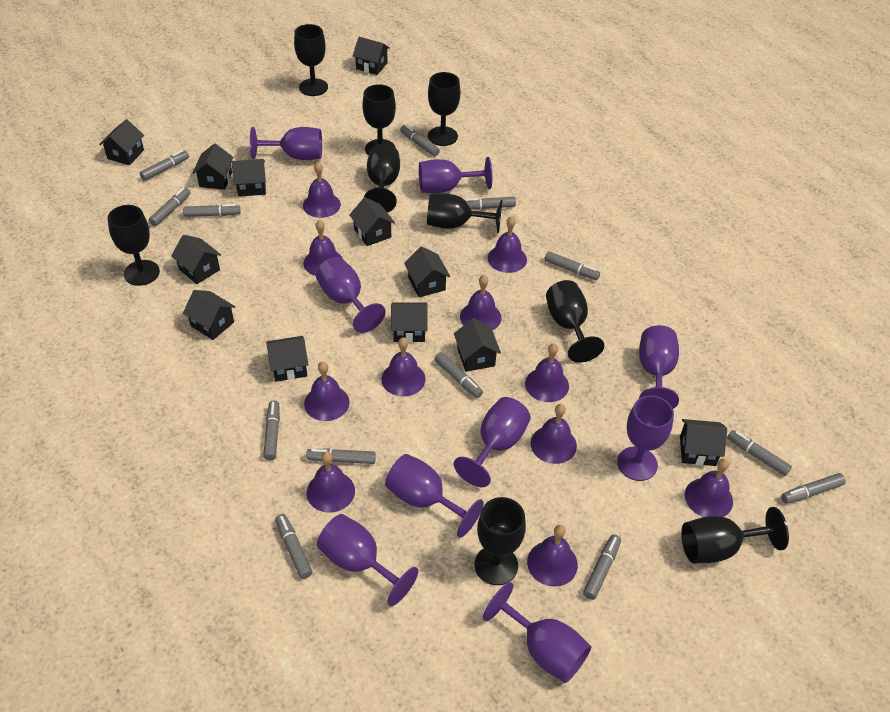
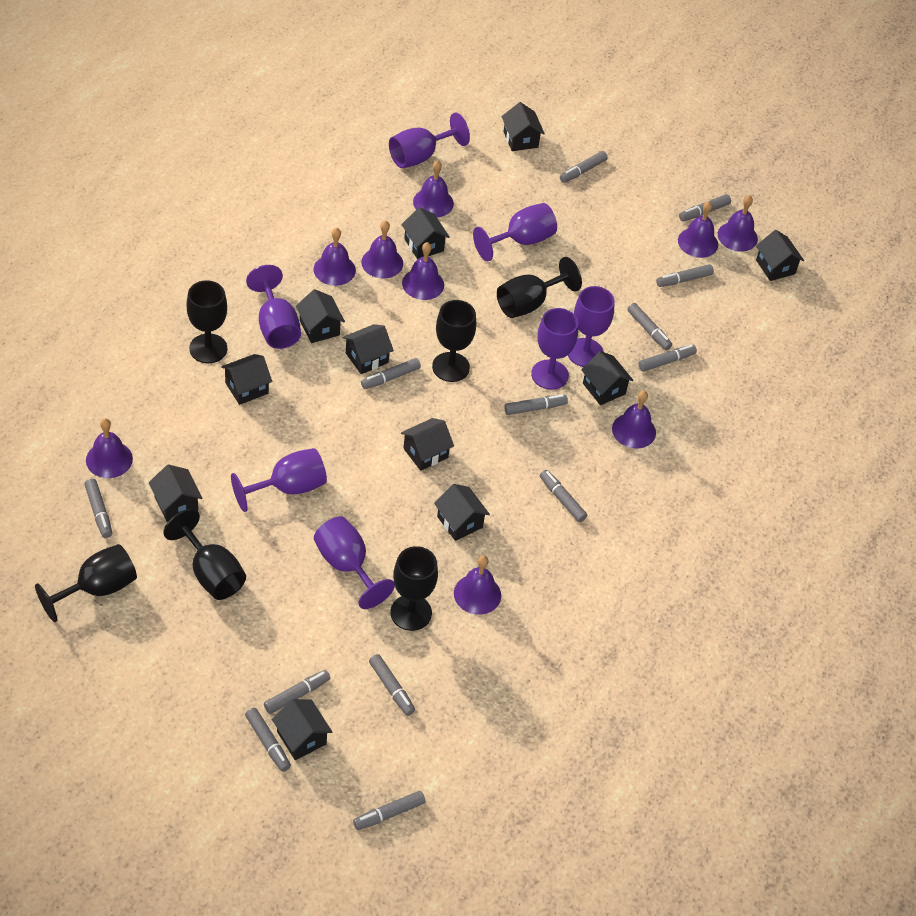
black goblet: [107,205,160,286] [294,24,328,96] [362,84,396,156] [364,143,400,213] [427,193,503,233] [428,72,460,146] [475,497,526,585] [546,280,604,363] [681,507,789,564] = 9 -> [35,544,137,622] [163,509,246,600] [187,280,227,363] [390,546,438,631] [432,300,476,382] [497,257,582,318] = 6
black house: [99,119,144,165] [171,235,221,284] [183,290,236,340] [193,143,234,190] [232,159,266,197] [266,336,308,382] [350,197,395,246] [353,37,390,75] [391,302,427,343] [404,247,450,297] [454,318,501,372] [680,419,727,466] = 12 -> [149,464,202,522] [221,354,272,405] [272,699,332,760] [296,289,345,343] [343,324,394,374] [401,207,450,259] [401,418,454,471] [434,484,490,541] [501,102,545,151] [581,351,634,405] [756,230,804,281] = 11
purple bell: [303,162,341,218] [304,220,343,276] [304,362,350,421] [307,451,355,513] [381,337,425,397] [460,275,502,330] [488,216,527,273] [525,343,569,402] [527,525,578,587] [531,404,577,464] [685,459,733,517] = 11 -> [86,418,133,478] [313,228,356,286] [361,221,403,279] [402,242,444,300] [413,160,454,217] [454,555,501,615] [612,391,656,448] [678,201,718,258] [718,195,758,252] = 9
purple goblet: [250,127,322,160] [316,257,386,333] [317,514,418,606] [385,454,484,538] [419,157,492,193] [454,397,531,487] [483,582,591,683] [617,395,674,481] [639,325,679,409] = 9 -> [231,448,327,512] [246,265,301,349] [314,516,395,609] [389,113,470,168] [473,203,557,261] [531,308,578,390] [568,286,615,367] = 7

